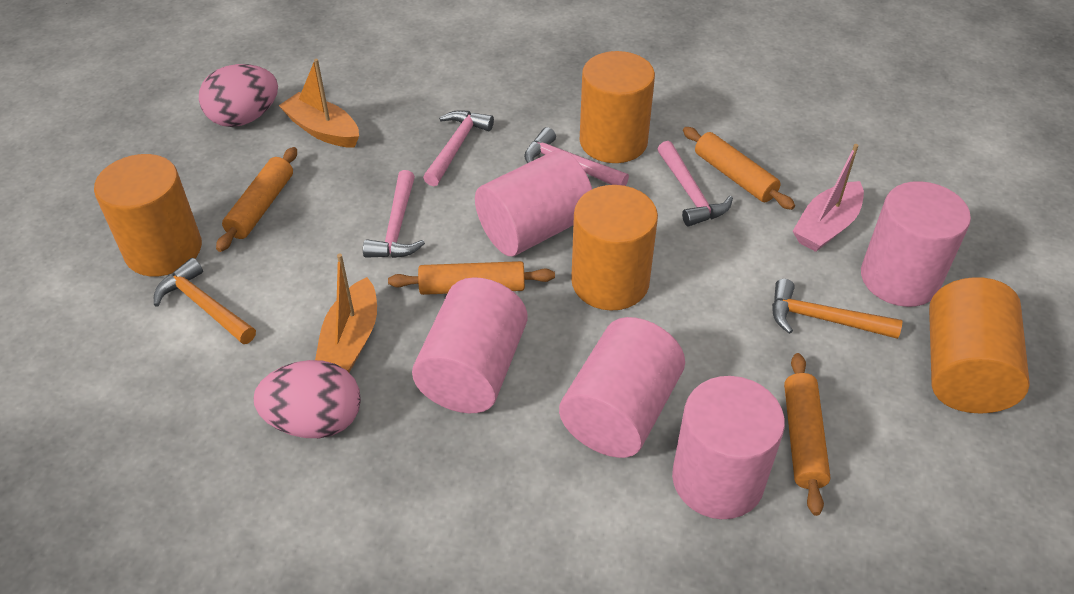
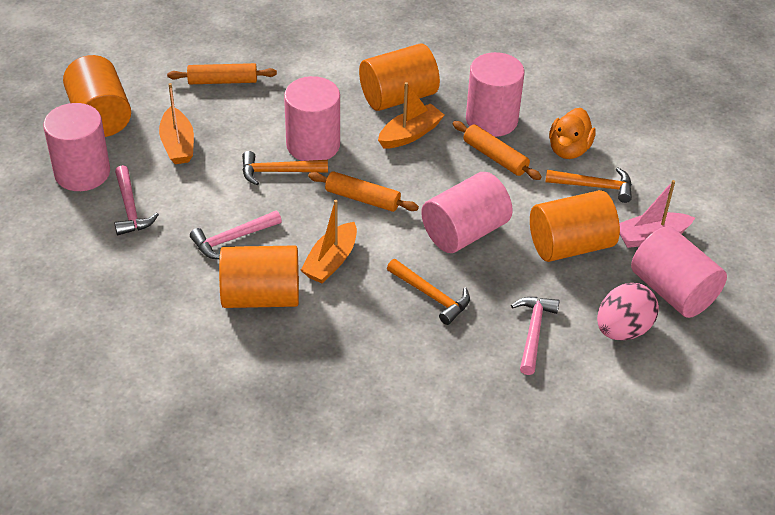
orange boat: [279,59,359,148] [315,254,377,373] = 2 -> [159,83,194,164] [300,200,357,283] [378,82,445,149] = 3
orange duck: none = 0 -> [549,108,596,159] = 1
orange hammer: [154,258,256,344] [772,279,902,339] = 2 -> [242,151,328,185] [387,259,470,325] [545,167,632,203] = 3
orange rolling pin: [216,147,297,252] [388,261,555,295] [683,127,795,210] [784,353,831,516] = 4 -> [167,63,277,84] [308,171,419,212] [453,121,542,180] = 3
pink egg: [199,64,278,127] [254,360,361,438] = 2 -> [597,283,659,340] = 1
pink hammer: [363,170,425,258] [423,110,494,186] [524,127,629,186] [658,141,733,227] = 4 -> [115,165,159,235] [190,211,282,259] [511,297,560,375] = 3

